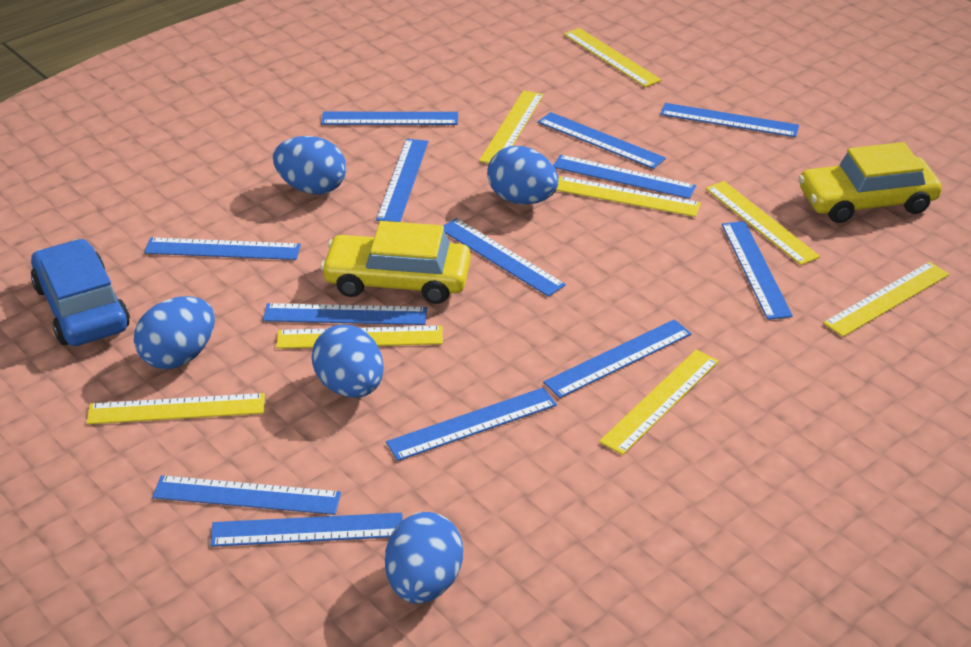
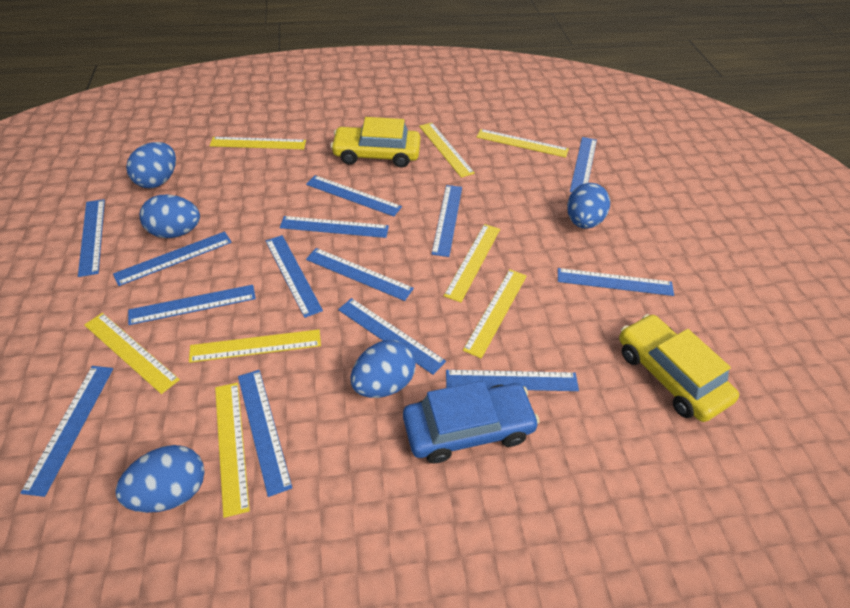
blue ruler: [144,237,301,260] [152,475,341,515] [210,513,403,547] [263,303,427,325] [321,112,458,125] [376,139,428,222] [386,387,557,461] [443,218,566,297] [538,112,666,169] [543,319,692,398] [553,155,696,199] [660,103,799,137] [722,221,793,320] = 13 -> [20,366,113,497] [78,199,105,277] [113,232,232,286] [128,285,256,325] [238,370,292,497] [266,235,323,318] [280,216,389,238] [306,175,402,217] [306,248,414,301] [338,298,446,375] [432,185,462,257] [446,370,579,391] [558,268,674,296] [570,137,597,192] = 14

